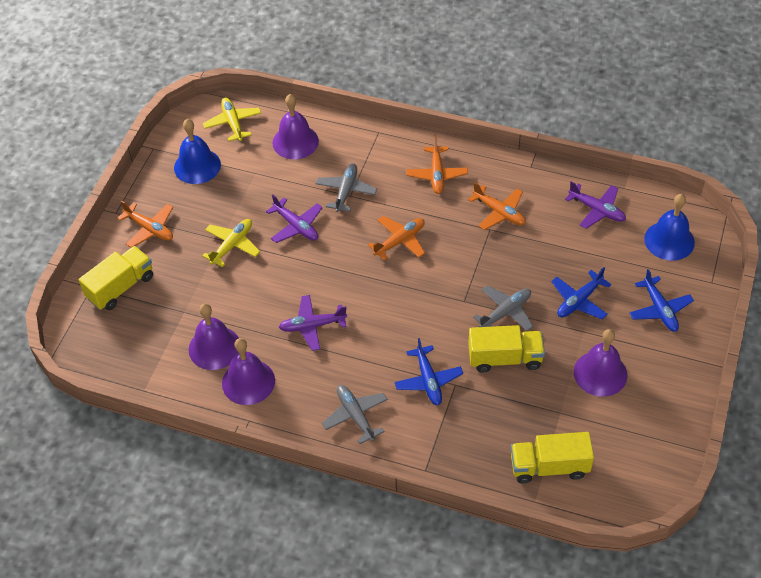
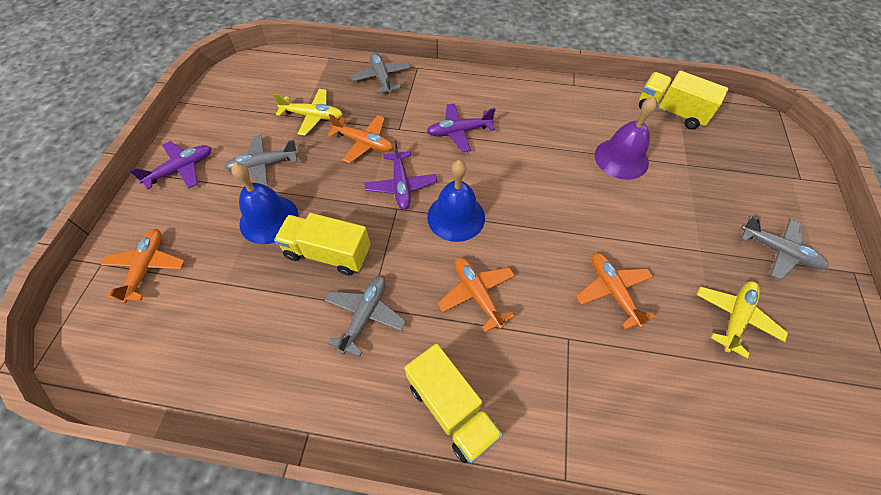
blue plane: [395,338,463,405] [551,267,612,319] [629,269,694,332] = 3 -> none = 0
grey plane: [316,163,377,212] [322,385,388,444] [473,285,533,331] = 3 -> [225,135,299,186] [324,275,406,357] [350,52,411,94] [741,216,829,280] = 4
purple bell: [189,303,239,370] [222,338,275,405] [272,94,319,159] [574,329,627,397] = 4 -> [595,97,657,180] = 1

